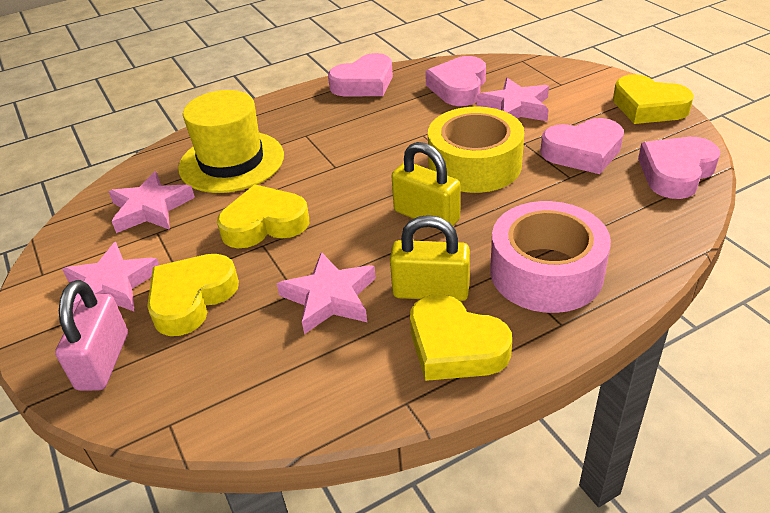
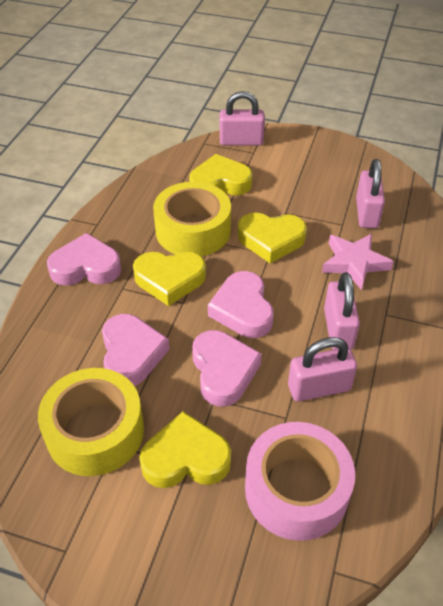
pink padlock: [55,280,128,391] = 1 -> [220,91,265,146] [288,337,357,401] [324,272,360,350] [356,159,385,228] = 4
pink star: [62,242,159,314] [108,171,195,233] [277,252,376,334] [477,78,549,121] = 4 -> [322,233,394,290] = 1
yellow hat: [178,90,284,193] = 1 -> none = 0
yellow padlock: [390,215,470,301] [391,142,461,226] = 2 -> none = 0
yellow tape: [428,107,524,193] = 1 -> [38,368,144,476] [153,182,231,256] = 2

